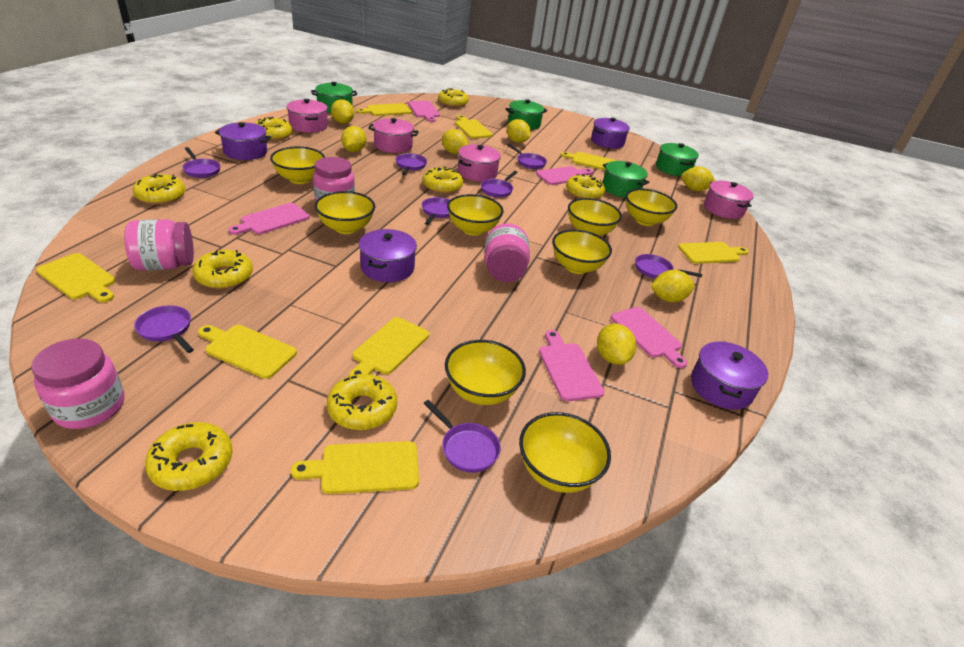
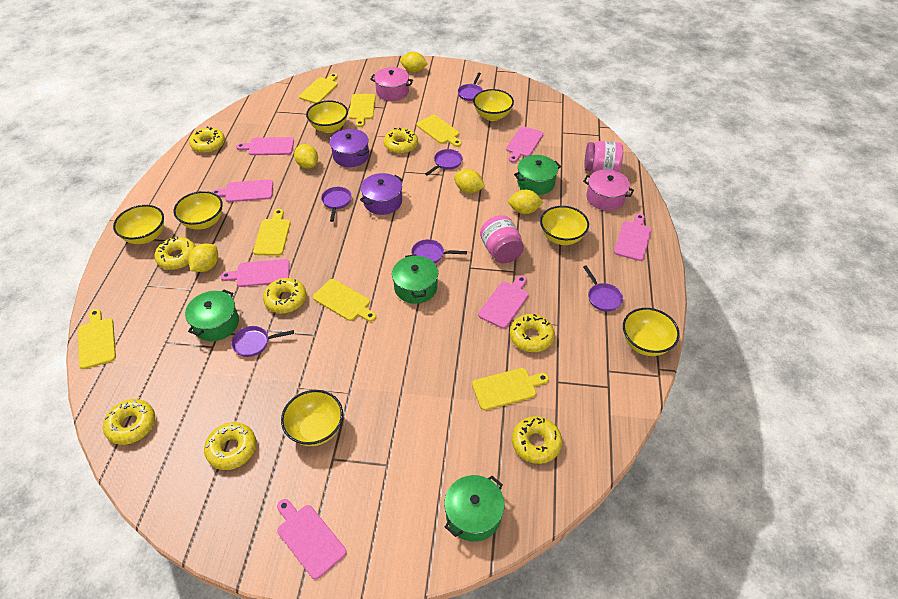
pink cutting board: [228,203,310,235] [408,101,440,122] [536,166,593,185] [539,330,604,401] [611,307,687,369] = 5 -> [212,179,273,202] [221,259,290,287] [236,137,294,155] [277,499,347,580] [478,275,529,329] [506,126,544,163] [614,214,652,261] = 7
pink jar: [31,338,125,429] [124,219,194,271] [313,157,355,202] [484,223,530,282] = 4 -> [480,215,524,264] [584,141,623,173] = 2
pink pot: [286,99,328,133] [368,118,419,153] [458,144,501,181] [704,181,754,219] = 4 -> [370,67,413,101] [583,169,634,211] = 2
purple pan: [134,305,194,353] [182,147,221,178] [396,153,427,175] [422,197,450,225] [424,400,501,473] [481,171,518,198] [507,143,547,169] [635,254,702,279] = 8 -> [231,326,294,357] [321,187,352,222] [411,239,467,263] [425,149,463,176] [458,73,483,101] [583,265,623,312] = 6
purple pot: [215,122,271,160] [359,229,417,282] [591,118,630,149] [691,341,768,410] = 4 -> [330,129,369,167] [360,173,403,215] = 2
yellow bowl: [270,147,325,184] [315,191,375,234] [445,340,526,405] [447,194,503,236] [519,412,611,493] [552,229,612,274] [568,198,622,235] [626,189,677,226] = 8 -> [113,205,164,244] [173,191,223,230] [281,390,343,446] [306,100,348,133] [473,89,514,121] [540,206,589,245] [623,308,680,356] = 7
yellow cutting board: [36,253,116,302] [198,325,297,379] [291,441,419,494] [349,317,429,376] [357,103,412,116] [455,115,493,139] [561,152,617,171] [678,242,749,264] = 8 -> [78,309,116,369] [253,209,290,256] [299,73,338,104] [313,279,376,322] [349,94,375,127] [417,115,462,147] [472,368,549,410] = 7
yellow lemon: [331,99,354,124] [341,126,366,152] [442,129,468,154] [507,119,531,143] [597,323,636,365] [650,270,695,302] [681,167,715,191] = 7 -> [188,244,218,272] [294,144,318,169] [400,52,428,72] [454,169,485,193] [508,190,544,214] = 5

